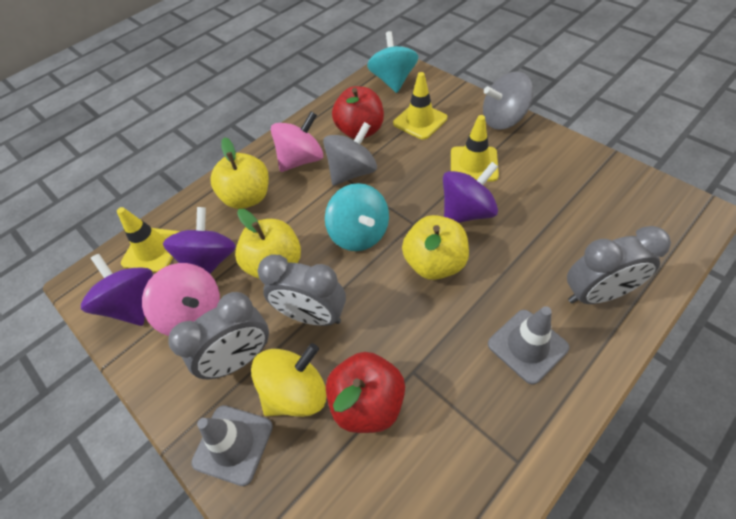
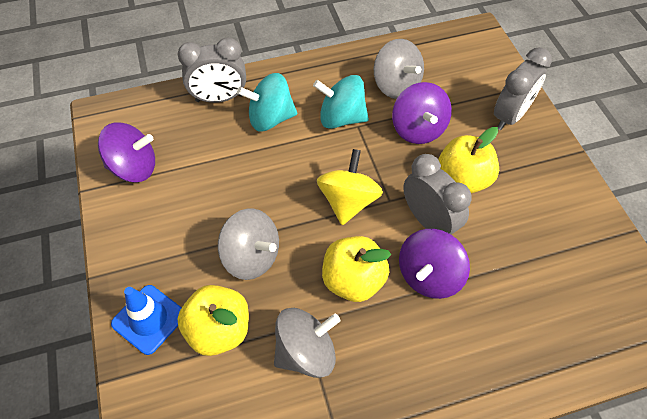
blue traffic cone: none = 0 -> [111,285,182,355] = 1
grey spinning top: [323,122,377,186] [483,72,533,130] = 2 -> [218,209,279,280] [274,308,341,378] [374,39,424,99] = 3
grey traffic cone: [191,405,273,486] [488,306,569,385] = 2 -> none = 0
pink spinning top: [142,263,220,336] [271,111,323,172] = 2 -> none = 0
red apple: [326,352,405,433] [332,86,384,139] = 2 -> none = 0
yellow traffic cone: [117,207,180,272] [393,72,447,140] [451,115,499,182] = 3 -> none = 0

